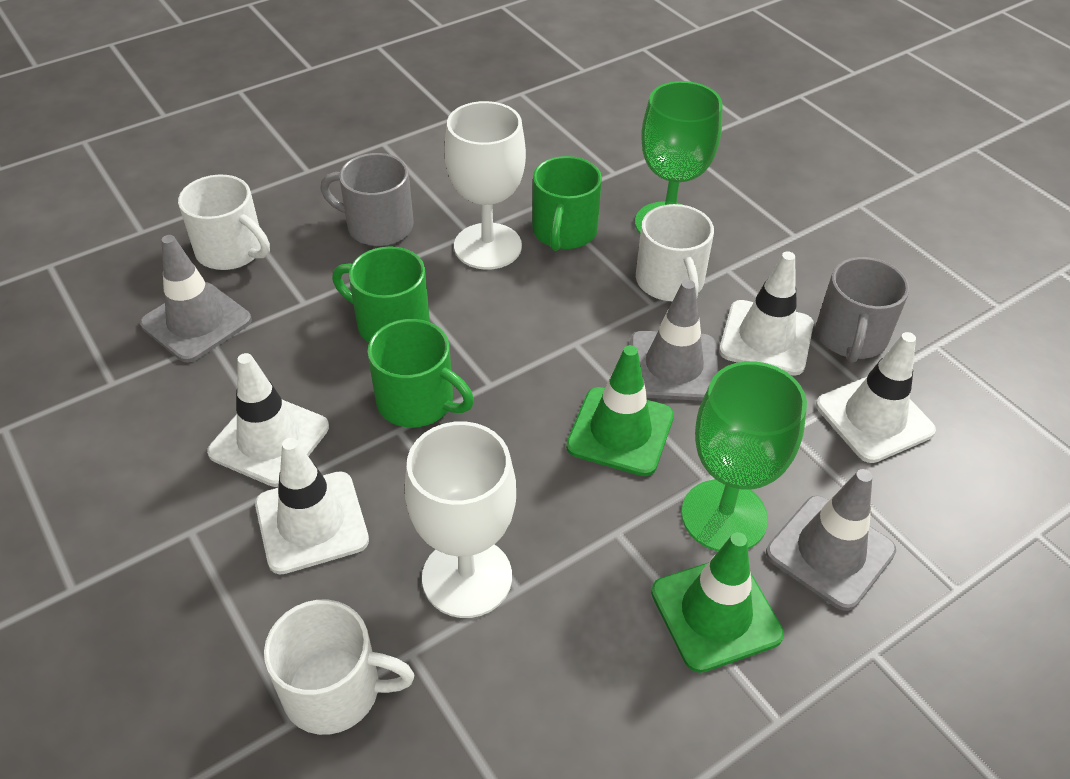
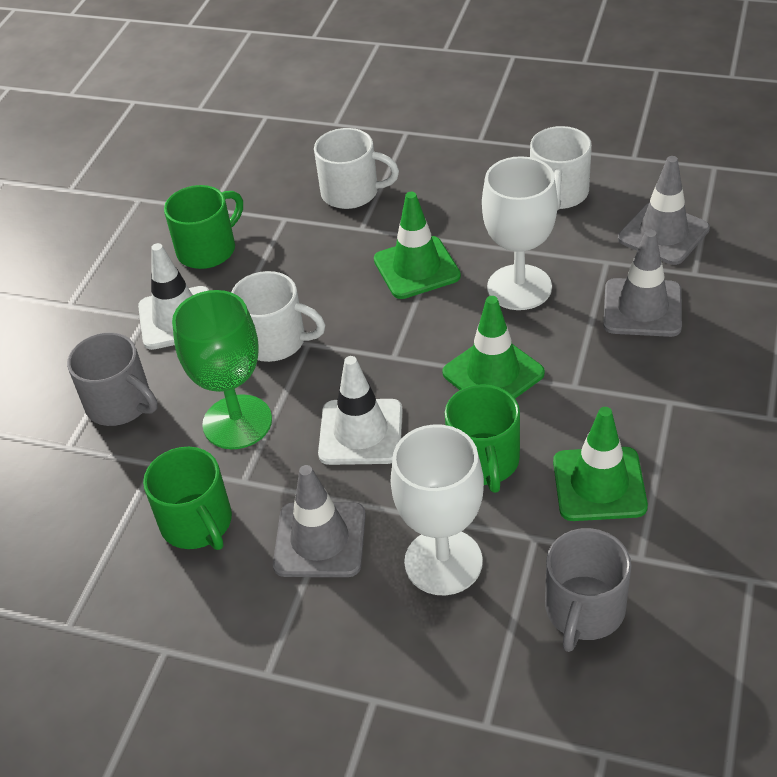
green goblet: [635,81,722,234] [681,361,807,551] = 2 -> [172,290,272,449] = 1
green traffic cone: [566,345,674,476] [651,532,784,673] = 2 -> [374,192,461,299] [442,296,545,398] [553,407,648,521] = 3
white traffic cone: [207,353,329,487] [255,438,369,575] [719,251,814,376] [816,332,936,463] = 4 -> [138,243,209,350] [318,356,402,465] = 2

